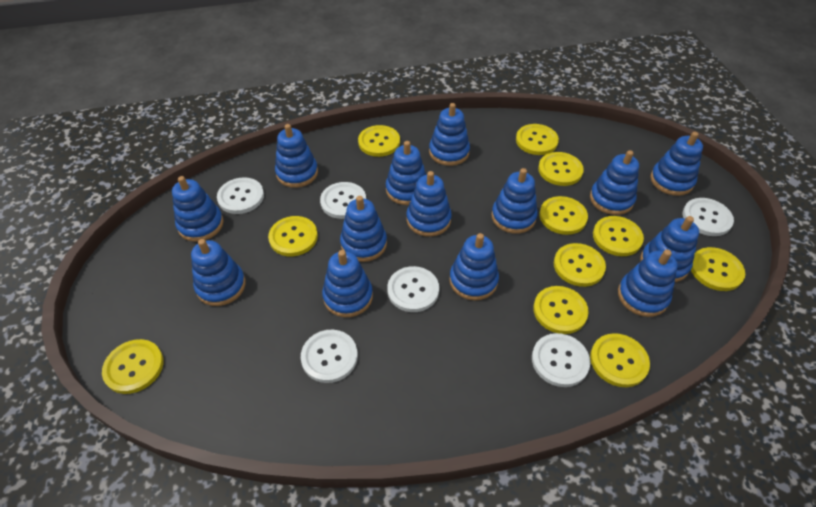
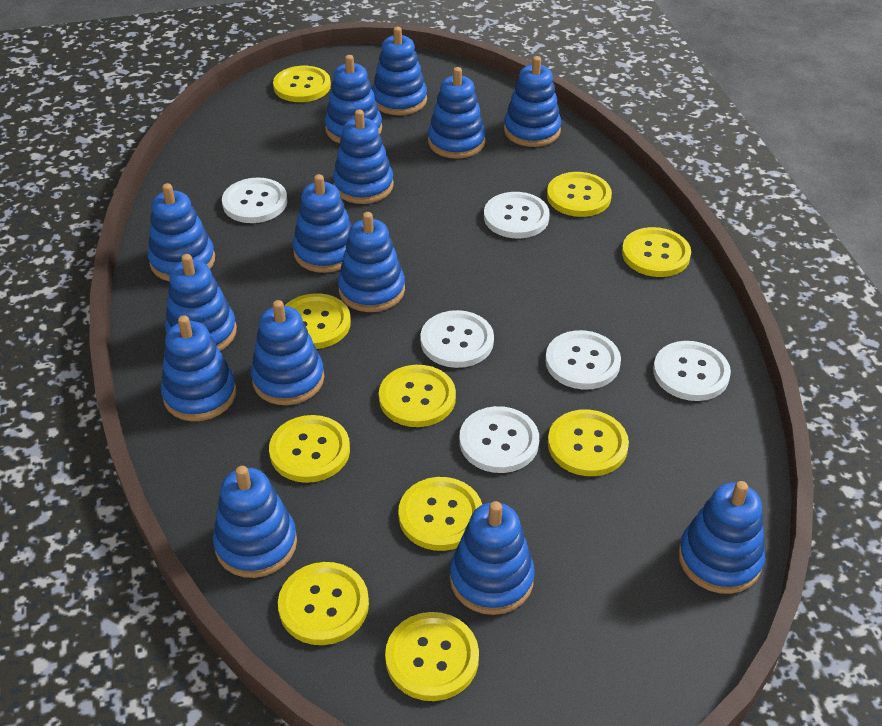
yellow button: [102,339,164,394] [268,216,318,256] [358,125,400,157] [516,124,559,155] [533,286,589,334] [538,152,584,186] [539,196,588,235] [554,243,606,287] [590,333,650,387] [593,216,644,256] [691,247,745,291] = 11 -> [269,415,350,483] [273,66,331,102] [278,562,369,645] [285,294,351,349] [379,365,456,427] [385,612,479,701] [398,477,482,551] [547,172,612,217] [548,410,629,476] [622,227,691,277] = 10

